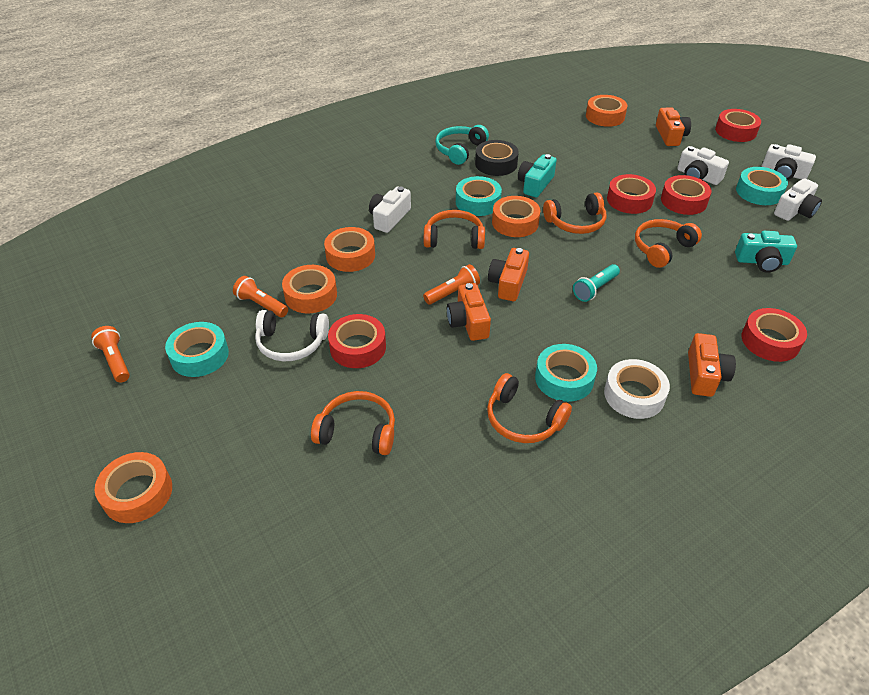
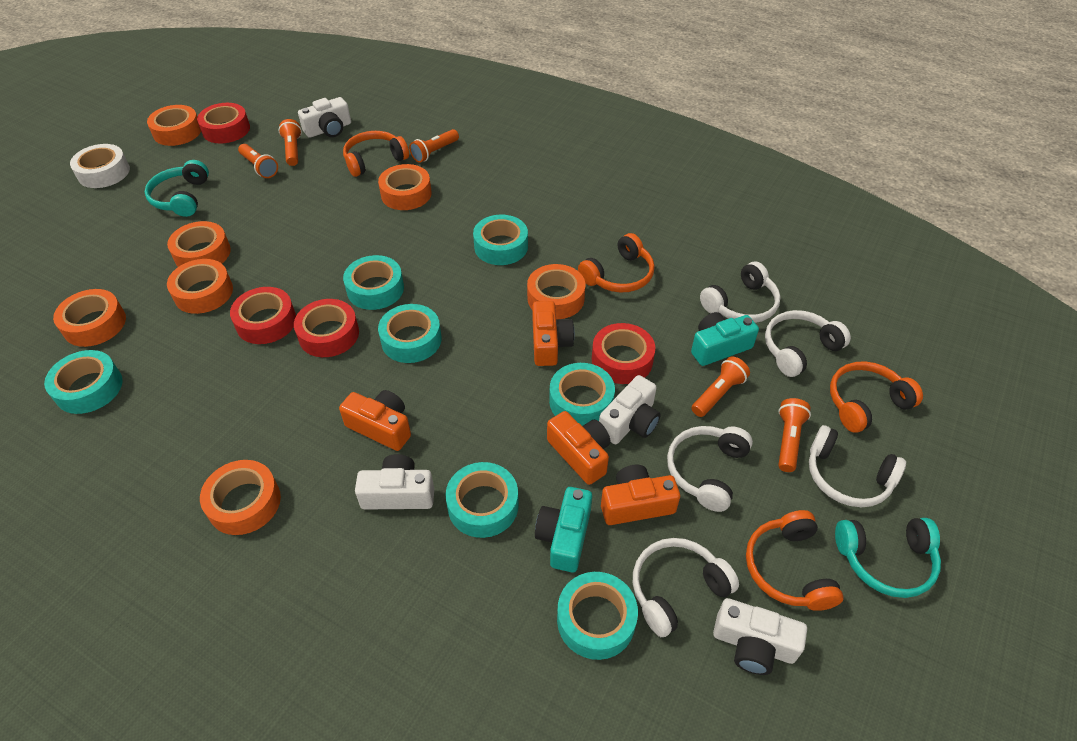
black tape: [475,140,519,176] = 1 -> none = 0
orange flashlight: [91,326,130,383] [233,276,288,317] [423,264,480,305] = 3 -> [238,144,278,178] [278,119,302,166] [409,129,459,163] [691,356,750,417] [778,398,811,472] = 5
orange headphones: [311,391,395,455] [424,210,485,249] [487,373,572,443] [543,192,606,234] [635,219,702,268] = 5 -> [343,131,409,177] [578,233,655,293] [746,510,843,611] [830,361,923,433] = 4
orange tape: [95,452,172,523] [282,265,337,314] [324,227,375,272] [492,196,540,237] [586,95,627,127] = 5 -> [53,289,126,347] [147,105,201,146] [167,221,231,267] [167,259,233,314] [200,460,281,535] [378,164,432,210] [527,264,585,319] = 7
red tape: [328,314,386,368] [607,174,656,214] [661,175,712,215] [715,109,761,142] [742,308,807,362] = 5 -> [197,103,250,144] [230,287,296,344] [294,299,359,357] [592,323,655,384] = 4
turquoise flashlight: [573,264,620,302] = 1 -> none = 0
turquoise headphones: [435,125,489,165] = 1 -> [145,160,209,217] [835,518,941,598] = 2
turquoise tape: [165,322,229,377] [456,176,502,216] [535,344,597,402] [736,167,788,205] = 4 -> [44,350,123,414] [343,255,404,310] [378,304,442,363] [445,462,519,538] [473,215,528,265] [549,363,615,426] [557,572,638,660] = 7
white headphones: [255,310,329,361] = 1 -> [633,538,739,637] [667,426,753,512] [700,262,781,323] [765,310,851,377] [809,425,906,507] = 5

